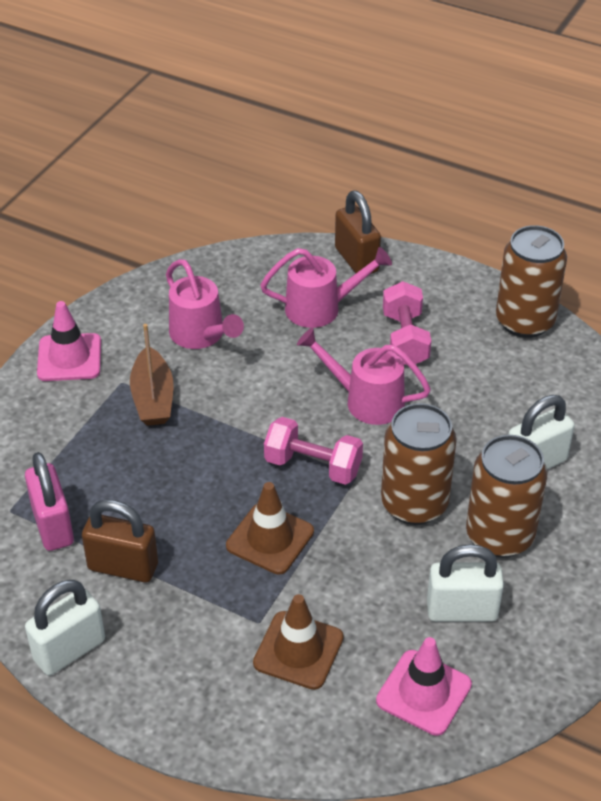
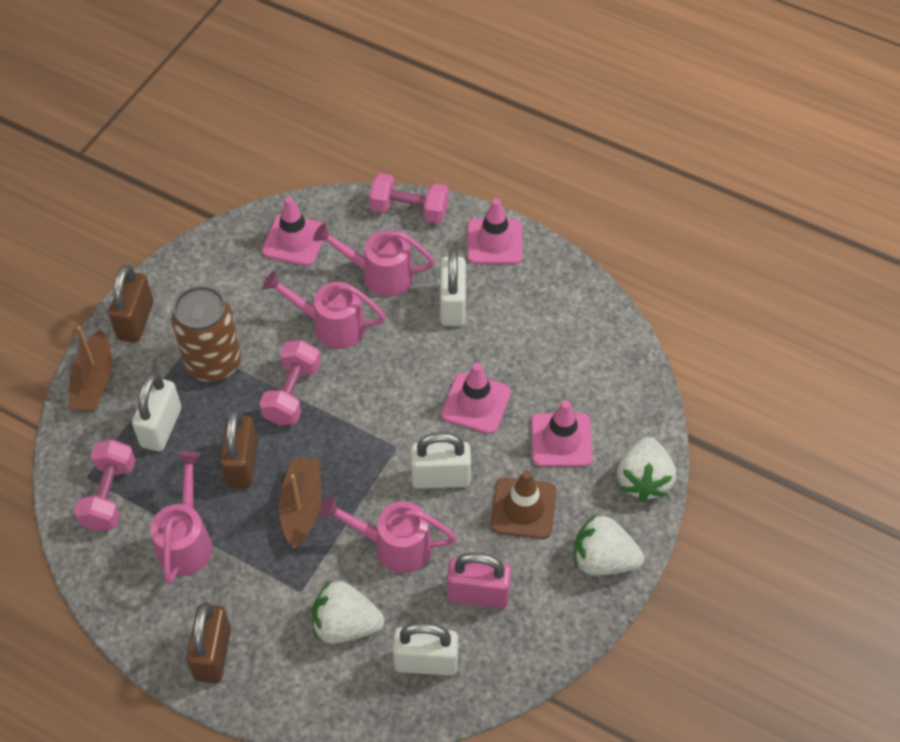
brown boat: [130,324,174,426] = 1 -> [68,326,112,411] [279,458,322,548] = 2
brown can: [381,403,457,525] [466,435,547,558] [496,225,567,338] = 3 -> [171,286,241,382] = 1
brown padlock: [82,499,158,582] [335,191,381,274] = 2 -> [108,265,153,343] [186,602,231,683] [220,410,258,489] = 3
brown traffic cone: [226,482,314,574] [253,594,344,690] = 2 -> [490,470,556,539] = 1
pink dumbbell: [264,417,363,485] [383,281,431,365] = 2 -> [74,439,136,532] [260,340,321,425] [369,173,449,224] = 3
pink traffic cone: [37,301,101,381] [376,637,472,736] = 2 -> [262,197,327,266] [441,363,511,434] [467,198,522,264] [531,401,593,467] = 4
pink watering can: [166,259,244,349] [260,247,392,328] [297,328,431,425] = 3 -> [150,451,213,585] [263,271,386,349] [313,223,435,297] [319,496,457,573] = 4
white padlock: [25,580,105,675] [427,544,504,622] [508,395,574,469] = 3 -> [132,373,181,451] [393,623,458,676] [411,432,471,488] [440,249,466,326] = 4
white strawberry: none = 0 -> [312,581,384,644] [574,514,644,576] [617,437,676,502] = 3

